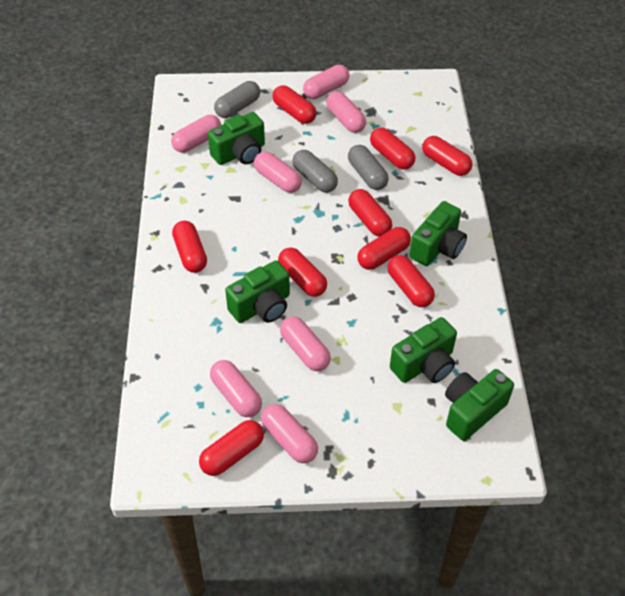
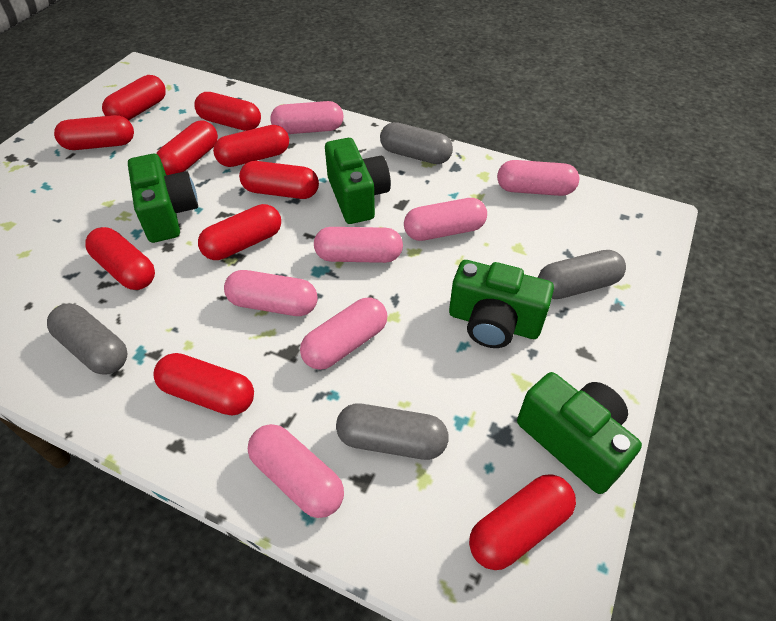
green camera: [208,112,265,165] [225,260,290,323] [390,317,457,383] [409,201,467,266] [445,369,514,441] = 5 -> [128,154,198,243] [325,138,391,224] [449,260,554,348] [517,372,642,494] = 4
grey capsule: [214,81,260,118] [292,150,338,193] [348,145,389,190] = 3 -> [47,304,128,375] [336,404,449,460] [380,122,453,164] [538,250,626,299] = 4
red capsule: [172,221,207,273] [199,420,264,476] [273,85,316,124] [278,247,327,297] [348,189,392,237] [357,227,411,270] [370,128,415,170] [387,255,435,307] [422,136,473,176] = 9 -> [54,115,134,150] [85,227,155,290] [102,75,166,120] [153,353,254,415] [156,120,218,175] [194,92,261,131] [198,204,281,260] [213,125,289,167] [239,161,319,199] [469,474,576,570] = 10

